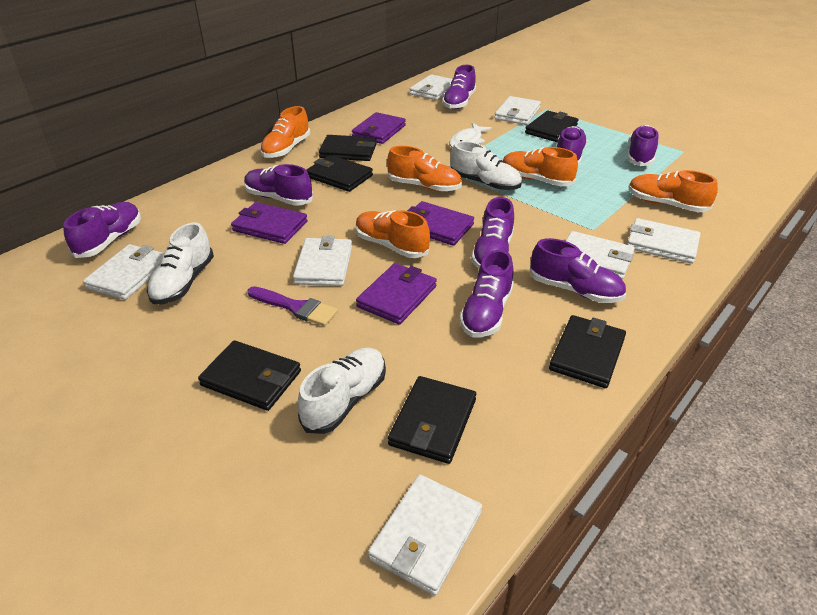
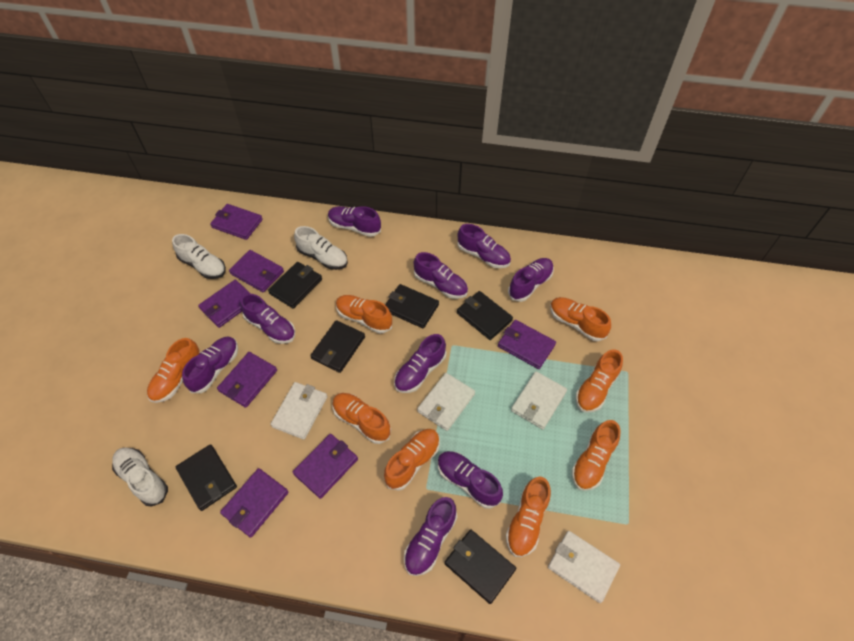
orange shoe: [260,106,310,158] [356,210,430,258] [387,146,462,192] [502,147,578,186] [629,170,718,212] = 5 -> [147,338,201,403] [332,393,391,444] [336,295,392,334] [384,429,440,491] [506,477,551,557] [550,297,611,341] [572,420,621,491] [576,349,623,413] = 8
purple brush: [248,286,338,326] = 1 -> none = 0
purple shoe: [63,202,141,258] [244,164,313,206] [442,65,476,109] [459,250,514,337] [471,197,514,269] [530,238,626,303] [557,126,587,166] [627,125,659,166] = 8 -> [182,336,238,393] [240,294,295,344] [328,206,381,237] [394,334,446,393] [404,497,457,576] [414,252,468,299] [438,451,503,509] [458,224,511,268] [508,258,554,302] = 9
purple wallet: [231,202,308,244] [352,112,406,144] [356,263,437,324] [407,201,474,246] = 4 -> [198,280,251,328] [210,204,263,240] [217,352,277,408] [220,468,289,538] [229,250,284,292] [293,434,358,499] [498,320,556,369] = 7
white fish: [449,123,492,148] = 1 -> none = 0
white wallet: [83,244,164,300] [293,236,352,286] [368,475,482,596] [410,74,452,100] [494,96,541,125] [566,231,635,279] [627,218,700,264] = 7 -> [270,382,328,440] [417,373,475,431] [511,371,567,430] [548,531,620,603] = 4

